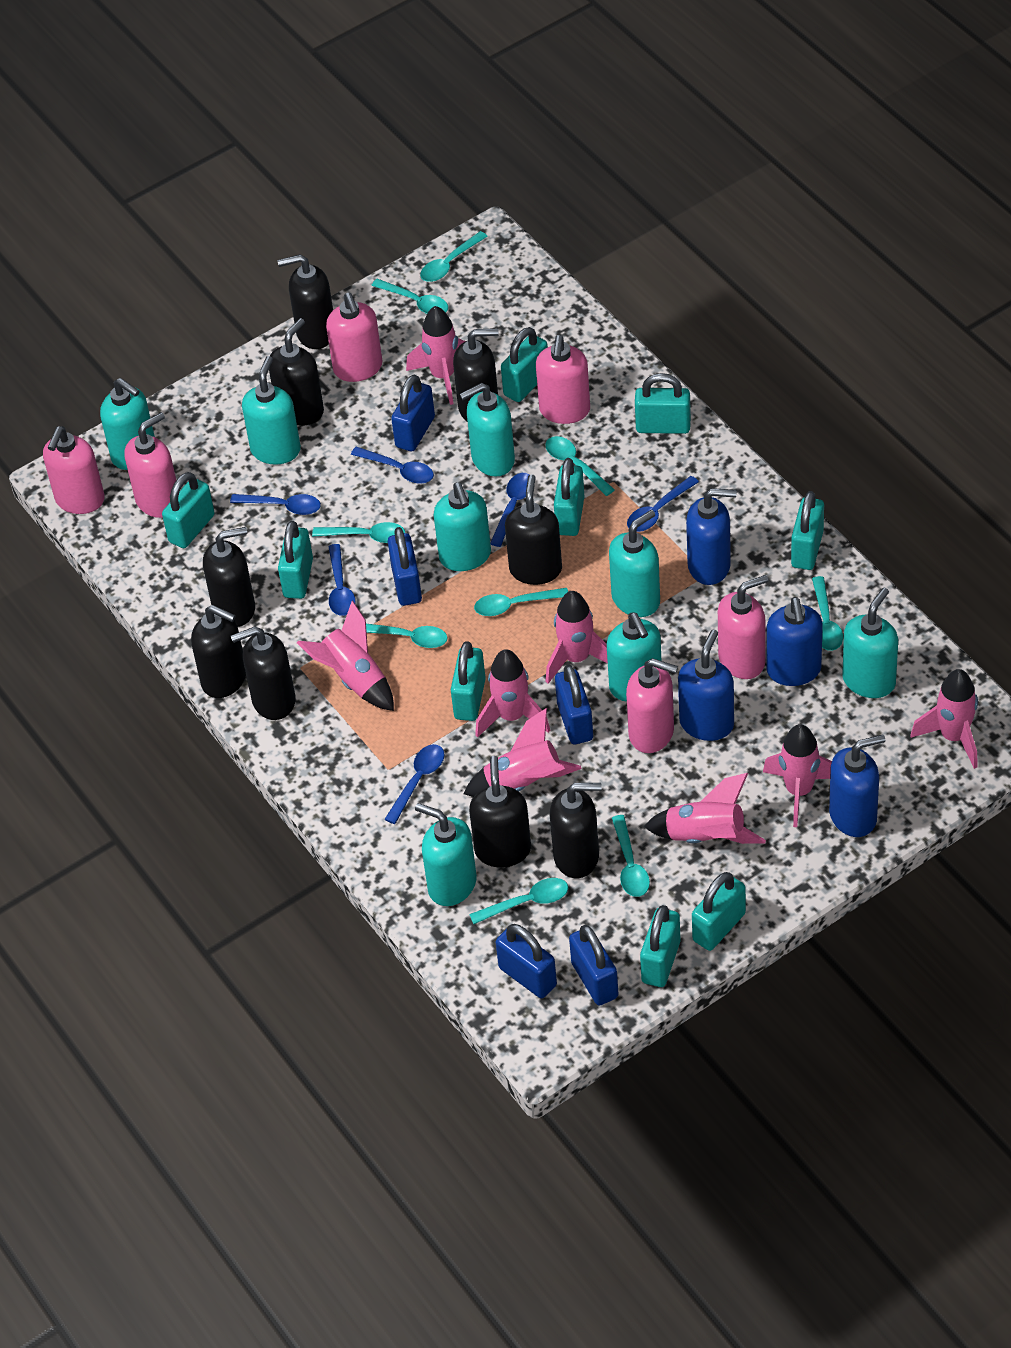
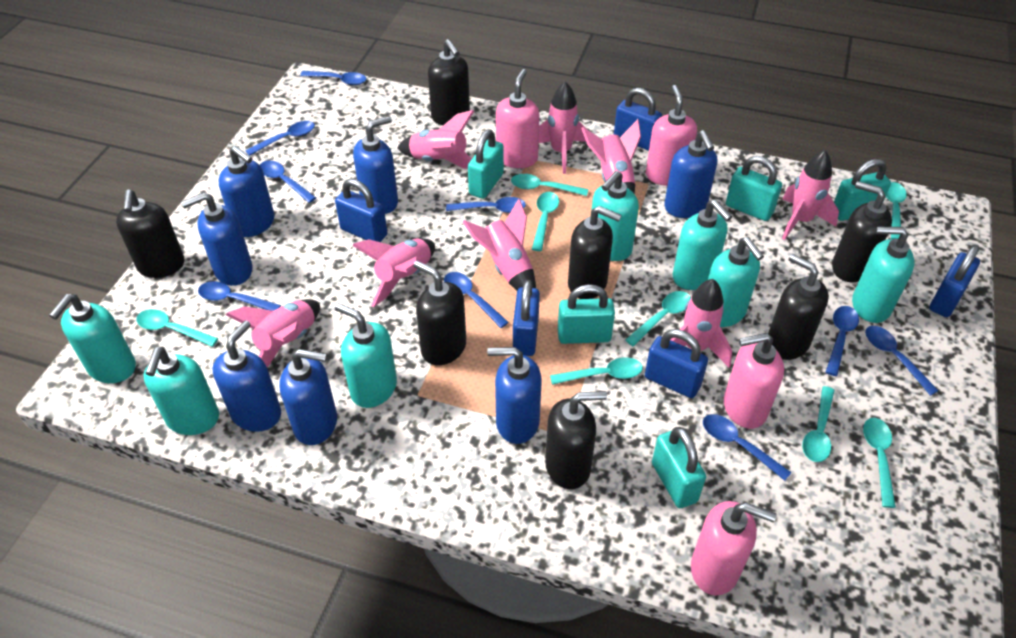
black soap dispenser: [191,605,246,698] [203,527,255,627] [231,626,296,720] [269,318,324,426] [277,254,333,349] [453,328,499,421] [469,756,531,868] [505,474,562,585] [550,783,602,878] = 9 -> [116,190,185,278] [414,261,466,365] [428,39,470,125] [545,391,607,489] [568,206,622,299] [768,254,829,360] [832,181,892,282] = 7
blue soap dispenser: [678,629,734,741] [686,488,737,585] [766,597,823,686] [829,735,885,837] = 4 -> [181,192,252,286] [213,320,281,432] [218,146,275,237] [279,349,337,445] [353,116,398,214] [487,347,542,444] [664,130,717,218] = 7
blue spoon: [230,494,321,515] [328,544,355,616] [351,447,434,484] [384,744,444,824] [490,473,530,547] [627,476,699,532] = 6 -> [198,281,281,311] [245,121,315,156] [260,161,316,203] [300,71,367,85] [444,272,509,328] [446,197,526,213] [703,414,792,481] [826,306,859,376] [865,326,938,396] = 9
pink soap dispenser: [43,426,105,514] [125,412,176,518] [326,293,382,382] [536,335,590,424] [626,658,678,753] [718,575,768,679] = 6 -> [496,69,540,168] [646,85,697,186] [691,501,777,596] [724,333,784,429] = 4
turquoise padlock: [162,472,215,548] [278,521,313,599] [451,641,486,721] [501,327,548,402] [554,458,584,536] [635,373,691,434] [640,905,681,987] [692,872,746,951] [791,491,824,570] = 9 -> [468,130,504,199] [558,284,615,344] [652,427,706,508] [726,156,782,221] [834,159,891,221] = 5
turquoise soap dispenser: [100,378,155,470] [242,356,301,465] [415,803,477,906] [434,482,491,571] [460,383,515,476] [607,613,662,702] [609,510,660,617] [842,587,898,698] = 8 -> [49,294,136,383] [144,347,219,435] [335,303,397,408] [592,171,639,261] [673,200,732,290] [708,237,764,327] [852,227,914,323] = 7
turquoise spoon: [312,522,405,543] [366,624,447,648] [371,279,448,314] [420,231,488,282] [469,878,568,924] [474,588,568,616] [545,436,615,496] [612,815,650,897] [812,576,843,651] = 9 -> [136,309,218,347] [511,174,588,196] [532,192,559,251] [550,357,643,385] [625,291,691,346] [802,386,835,462] [863,418,896,508] [886,182,907,239] = 8

